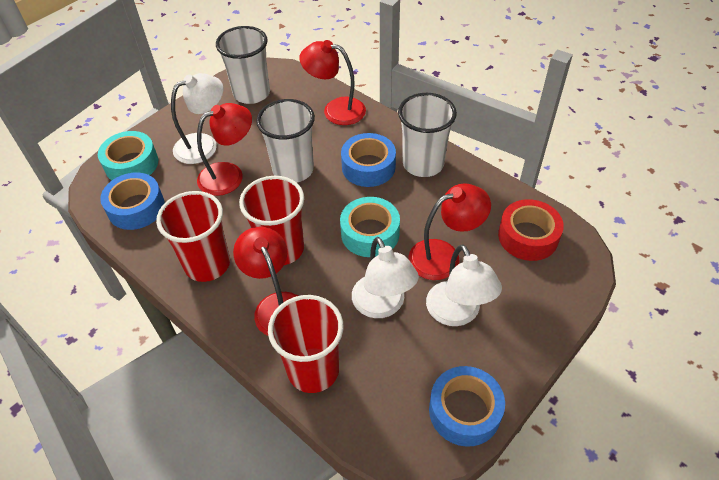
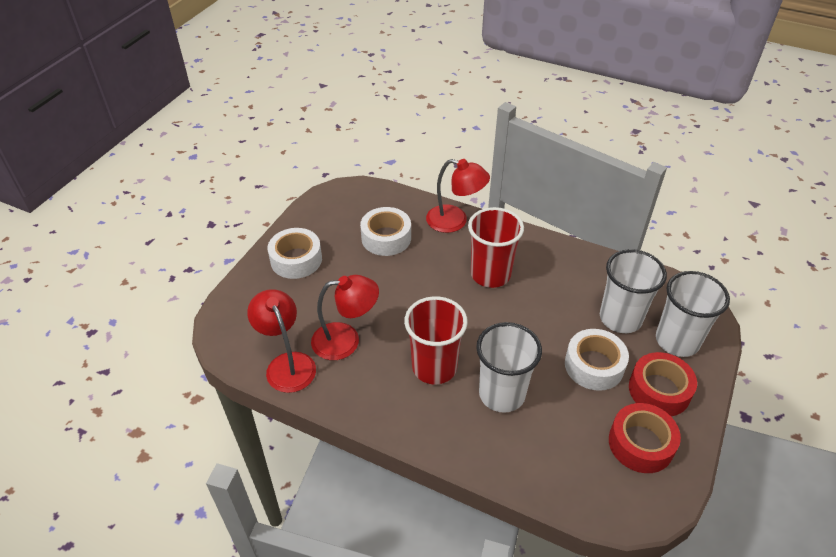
blue tape: [100,173,165,230] [341,133,396,187] [429,366,505,447] = 3 -> none = 0
red cup: [156,191,230,282] [239,176,304,265] [268,295,343,393] = 3 -> [404,296,468,384] [468,207,524,288] = 2
red lamp: [197,103,252,196] [233,226,298,336] [299,40,366,125] [408,183,491,280] = 4 -> [247,289,316,393] [311,275,379,360] [426,159,490,233] = 3
red tape: [498,199,564,261] = 1 -> [609,403,681,473] [629,352,697,416] = 2
turquoise tape: [98,131,158,180] [340,197,400,257] = 2 -> none = 0
white lamp: [171,73,223,164] [352,237,419,318] [426,244,502,326] = 3 -> none = 0
white tape: none = 0 -> [267,228,322,279] [360,207,411,256] [565,329,629,391] = 3

